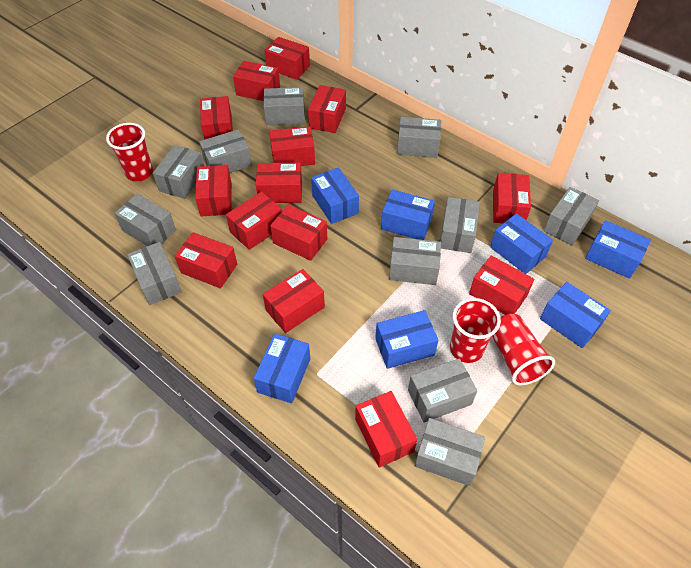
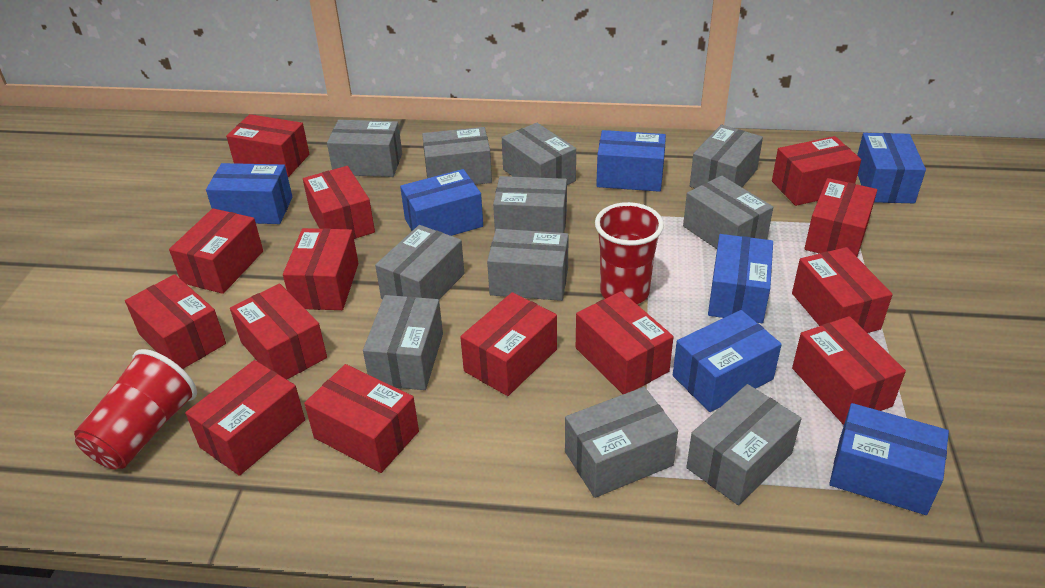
red cup: [106,123,153,181] [450,298,501,363] [492,314,555,385] = 3 -> [74,349,197,469] [595,202,664,304] = 2

